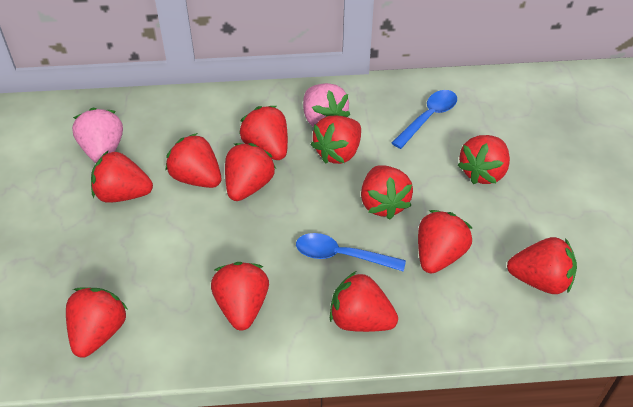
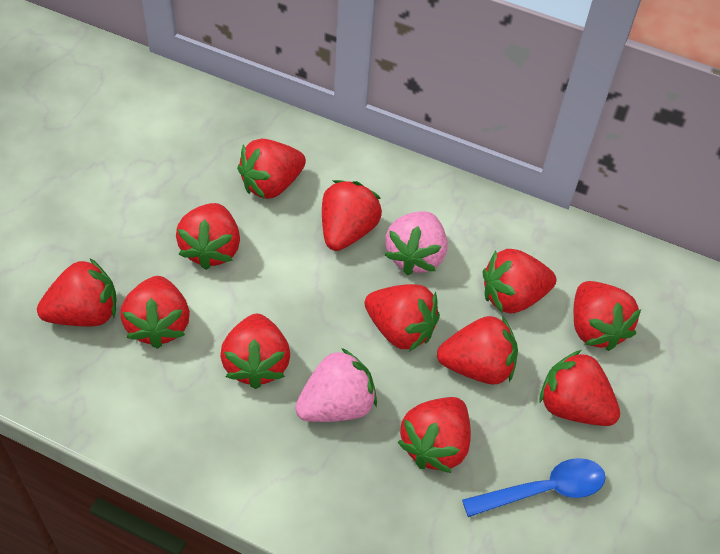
blue spoon: [296,233,406,272] [392,90,457,149] = 2 -> [462,458,606,517] = 1

